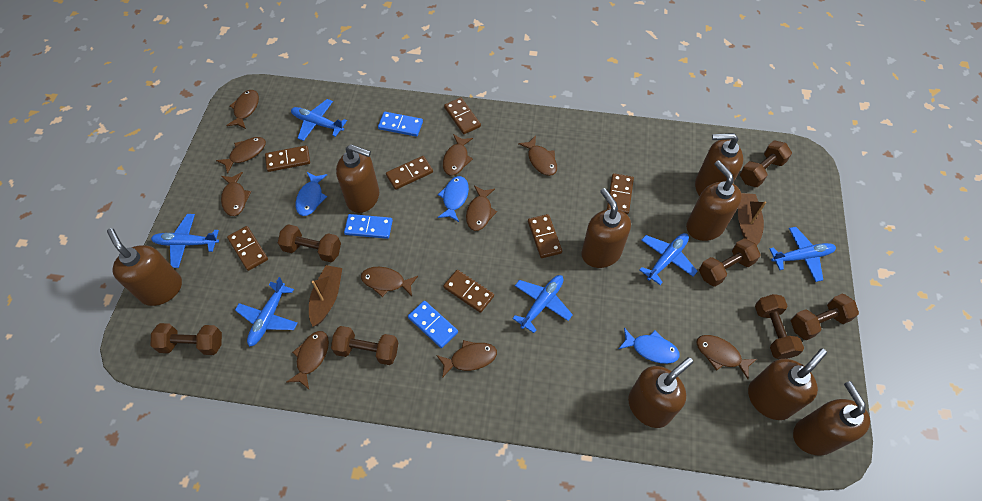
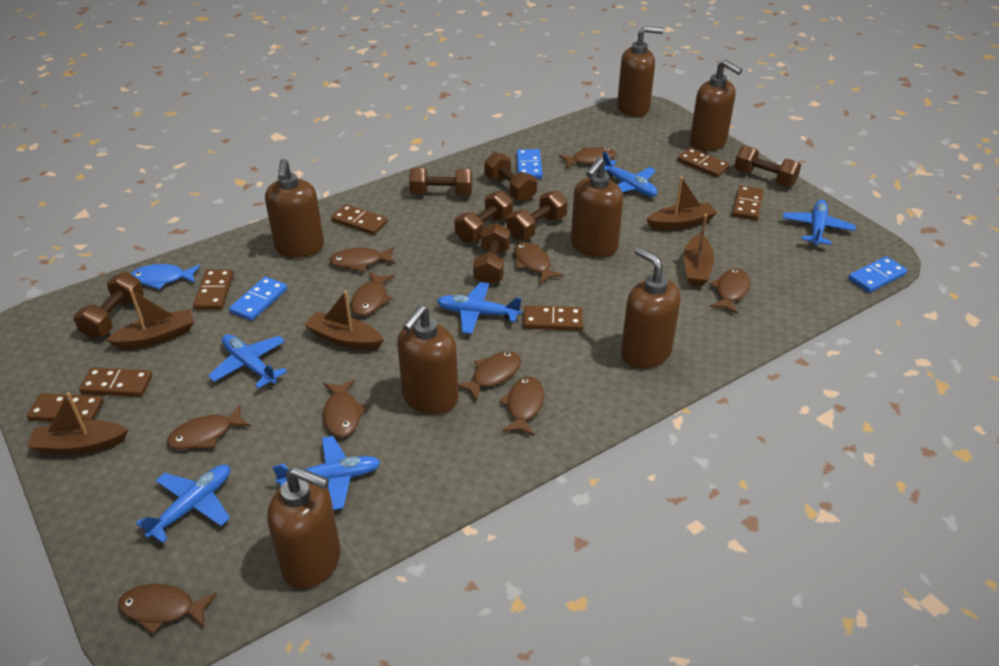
blue fish: [296,172,327,216] [438,176,469,222] [619,328,680,364] = 3 -> [131,264,200,290] = 1
brown boat: [309,265,342,327] [738,193,766,245] = 2 -> [27,392,128,454] [106,289,194,349] [305,290,384,350] [646,176,717,230] [684,214,714,286] = 5
brown soap dispenser: [107,228,182,306] [336,144,379,213] [581,188,631,268] [628,357,693,428] [686,160,742,241] [695,133,743,196] [748,348,827,420] [793,381,870,455] = 8 -> [265,159,324,258] [267,466,340,589] [397,305,458,414] [571,158,623,257] [617,26,663,116] [621,247,681,368] [690,59,742,151] = 7

